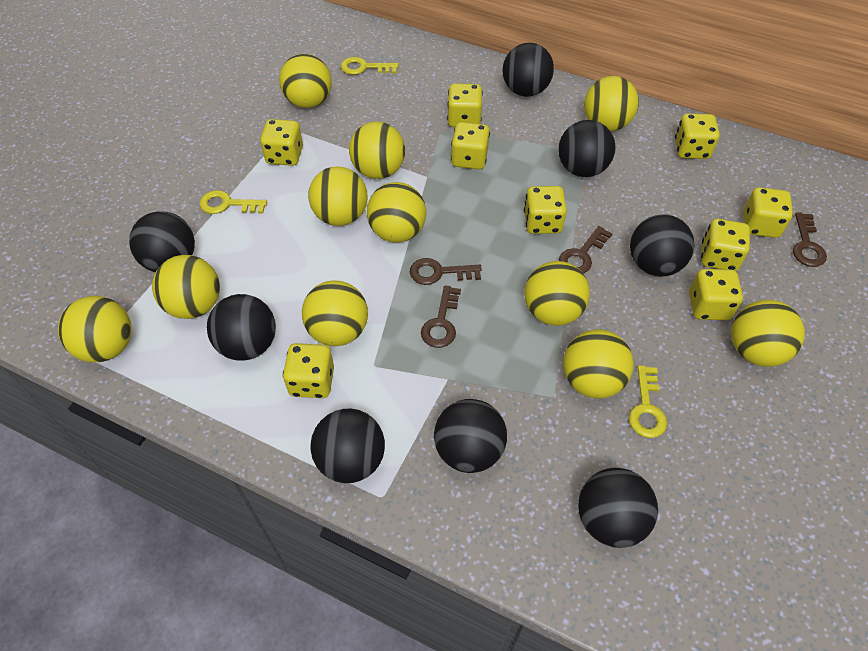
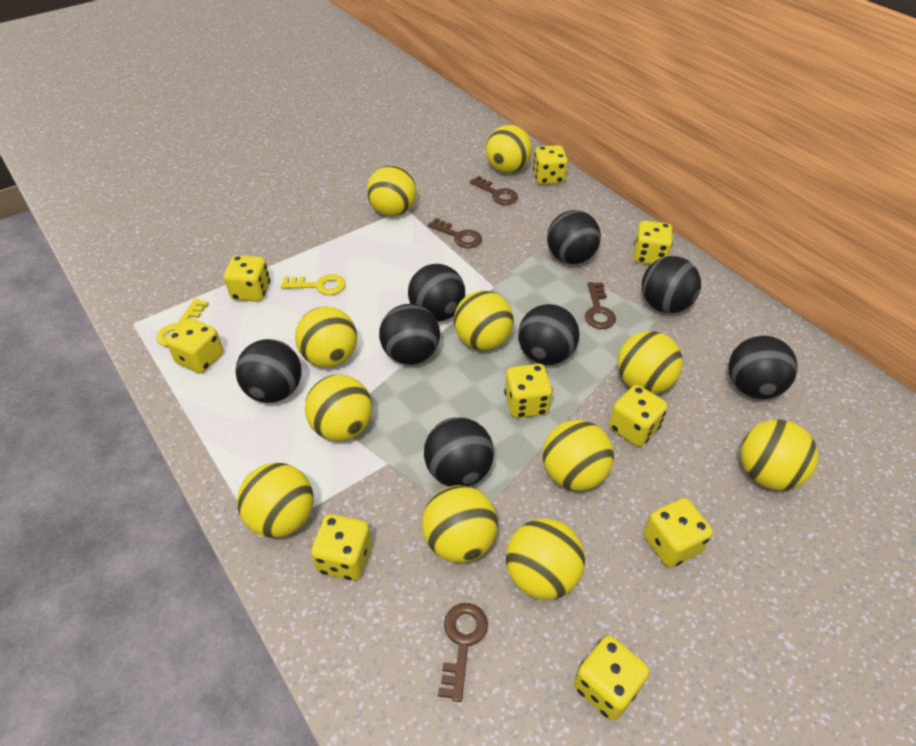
yellow key: [200,190,267,214] [341,57,399,75] [629,365,667,438] = 3 -> [156,299,209,347] [281,274,346,295] = 2

